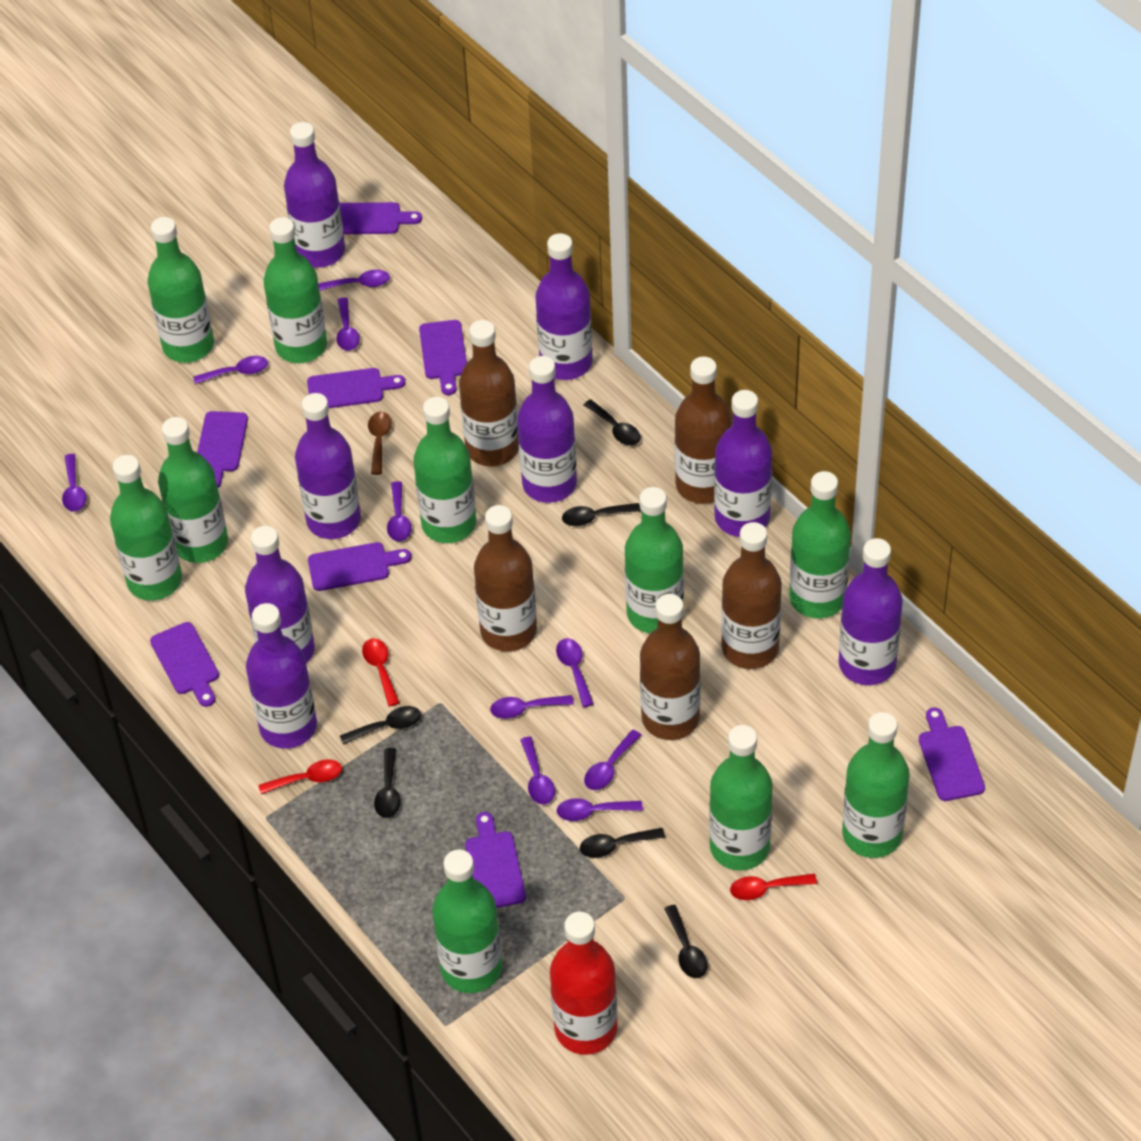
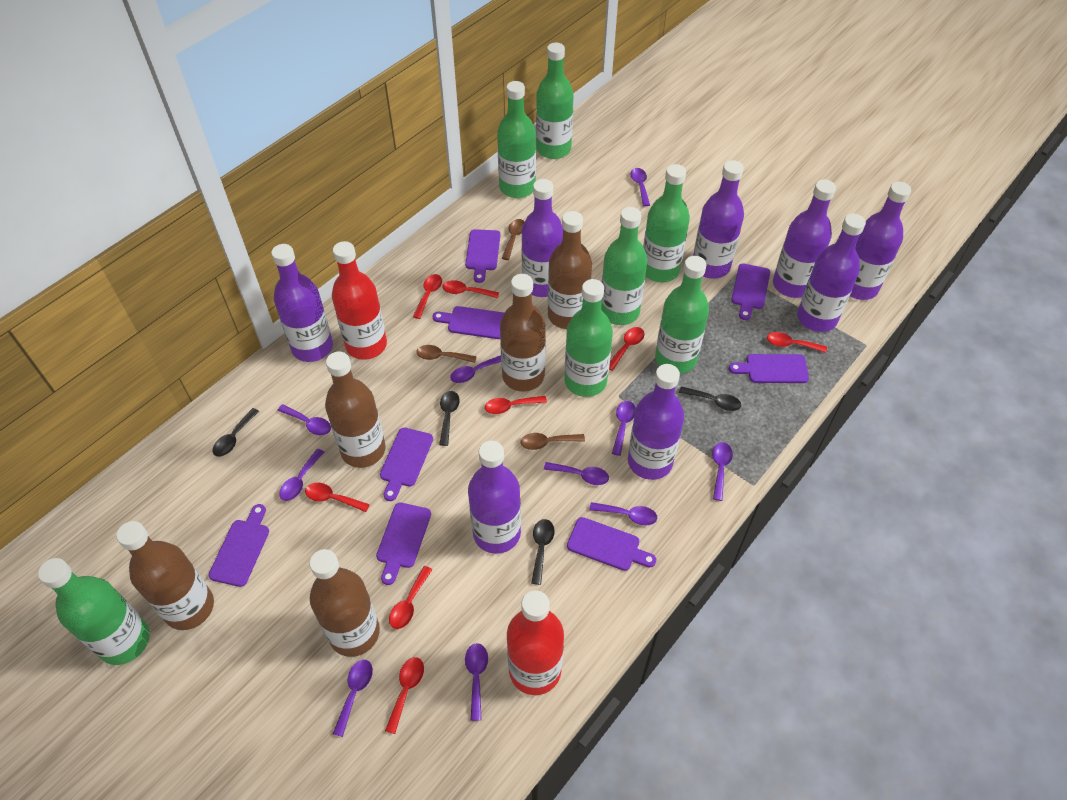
black spoon: [340,706,421,745] [374,748,401,818] [562,503,641,526] [580,828,665,858] [584,399,641,445] [664,905,708,978] = 6 -> [213,408,259,457] [439,391,460,446] [531,519,554,585] [679,386,741,411] = 4
brown spoon: [368,412,392,475] = 1 -> [416,345,477,363] [502,219,524,260] [521,433,585,450] = 3
green bottle: [110,455,182,600] [148,217,214,363] [158,417,228,563] [264,217,327,363] [413,397,476,543] [432,849,502,993] [625,487,684,633] [709,725,773,870] [789,471,851,618] [842,712,910,858] = 10 -> [38,558,150,665] [497,81,536,198] [536,43,574,159] [565,279,613,397] [601,207,647,325] [643,164,690,282] [655,256,709,374] = 7
red bottle: [550,912,617,1055] = 1 -> [332,241,387,360] [507,590,564,695] = 2
red spoon: [258,759,342,794] [362,638,400,707] [730,874,817,900] = 3 -> [305,483,370,512] [385,657,424,734] [389,566,432,629] [413,274,442,319] [442,280,499,298] [485,396,547,414] [609,327,645,371] [767,332,827,353] = 8

